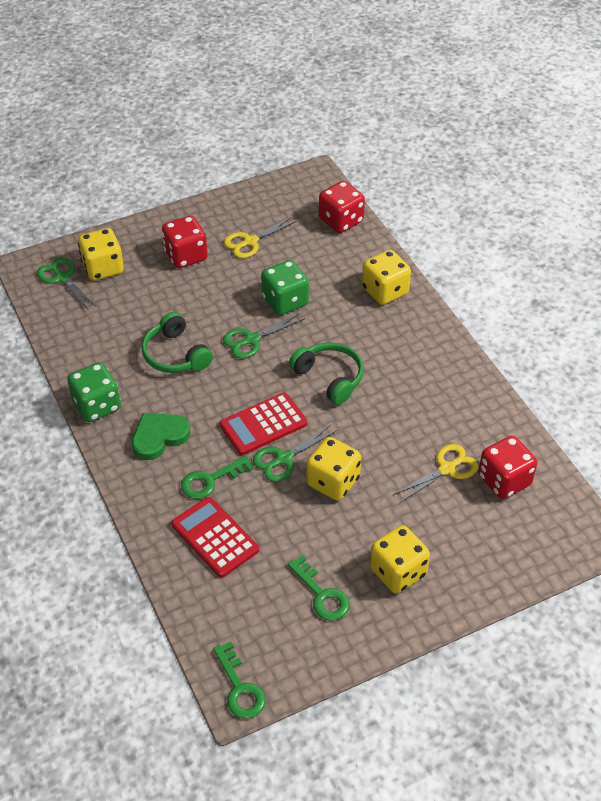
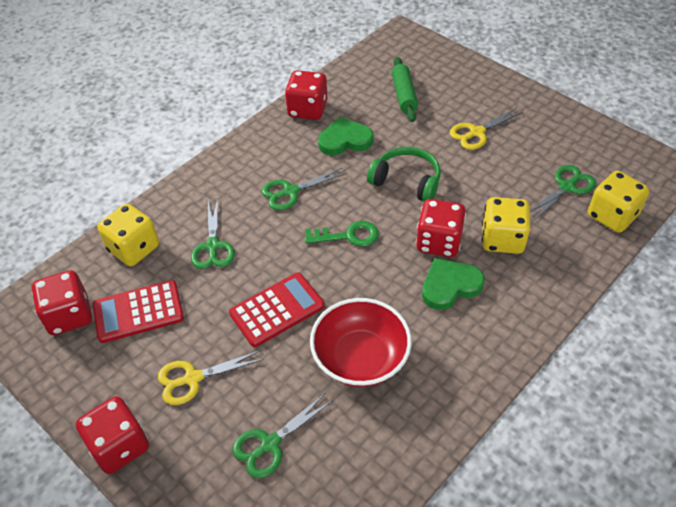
green dice: [67,362,121,422] [261,260,309,315] = 2 -> none = 0
green headphones: [141,312,213,373] [289,342,364,405] = 2 -> [367,147,441,202] = 1
green heart: [132,413,190,460] = 1 -> [318,117,374,155] [422,258,485,310] = 2
green key: [181,456,254,499] [213,642,266,719] [288,555,350,621] = 3 -> [305,221,379,247] = 1
green rolling pin: none = 0 -> [392,57,418,122] = 1
green scissors: [37,257,97,309] [223,313,305,359] [253,424,338,482] = 3 -> [191,198,235,269] [232,393,333,478] [261,167,347,210] [530,165,596,222] = 4
red bowl: none = 0 -> [310,298,412,387] = 1
red dice: [162,216,208,268] [319,181,365,233] [478,436,537,499] = 3 -> [32,270,92,335] [76,396,149,474] [285,70,327,120] [416,199,466,257] = 4
yellow dice: [78,228,124,281] [306,437,361,501] [362,250,411,305] [370,525,430,594] = 4 -> [98,204,159,266] [482,197,530,254] [588,171,649,233] = 3

